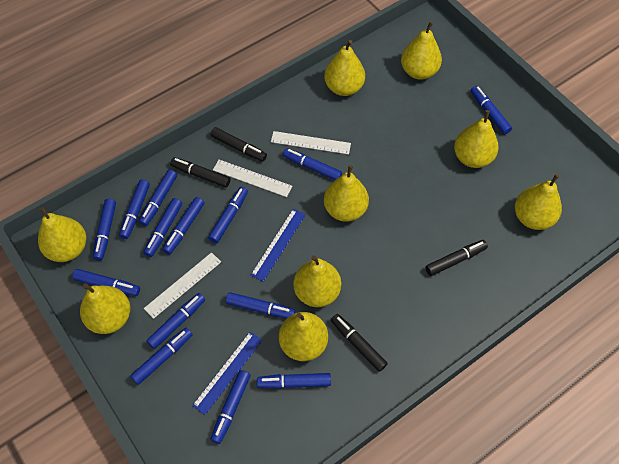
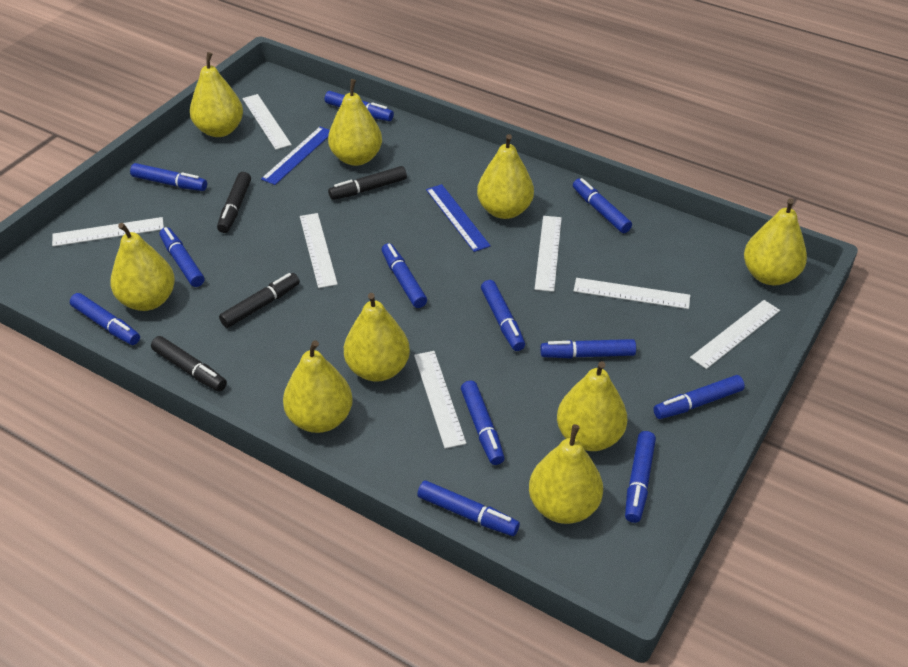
blue marker: [72,269,140,296] [93,199,116,261] [119,180,150,239] [130,328,193,385] [139,170,177,226] [144,198,182,257] [146,293,205,349] [162,197,204,255] [208,187,248,243] [211,370,251,444] [226,292,295,319] [257,373,331,389] [283,148,342,180] [471,86,512,134] = 14 -> [70,293,140,345] [130,163,207,191] [160,227,205,287] [325,91,394,121] [382,243,427,308] [417,480,520,536] [461,380,505,465] [481,280,525,351] [540,339,636,359] [573,178,632,233] [625,431,656,523] [653,375,745,419] = 12
white ruler: [144,252,221,319] [213,160,292,197] [271,131,351,155] = 3 -> [52,217,164,247] [243,94,292,150] [300,213,338,288] [414,351,466,449] [534,216,562,292] [574,278,690,309] [690,300,780,369] = 7

